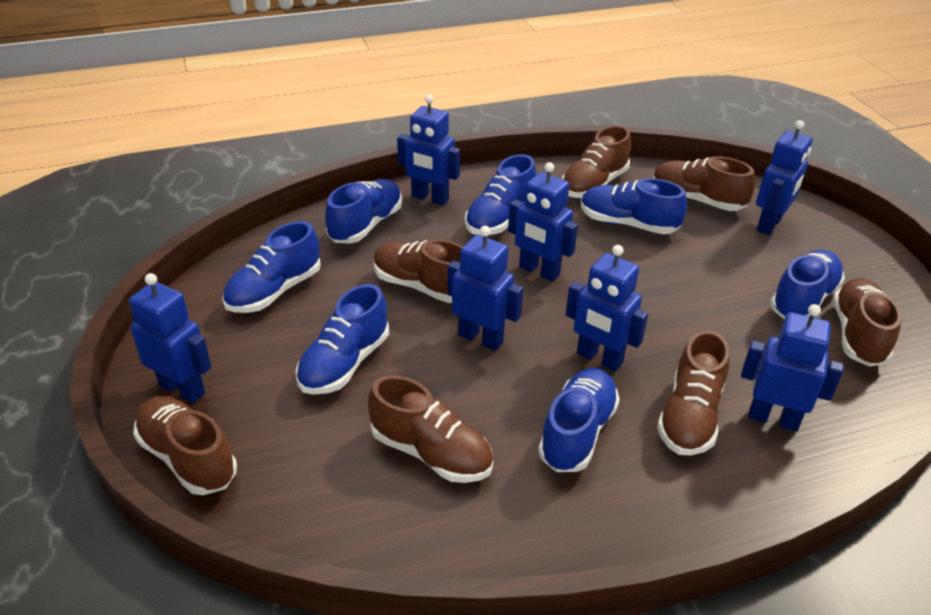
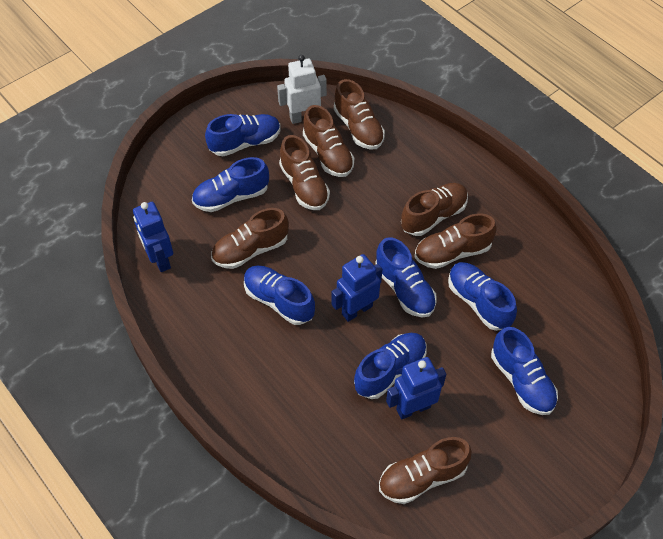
blue robot: [129,273,212,403] [397,95,460,206] [447,226,523,351] [508,162,578,282] [566,245,648,372] [741,304,844,432] [756,120,812,235] = 7 -> [133,202,173,272] [332,254,382,322] [386,357,446,419] = 3
white robot: none = 0 -> [277,55,327,124] = 1

